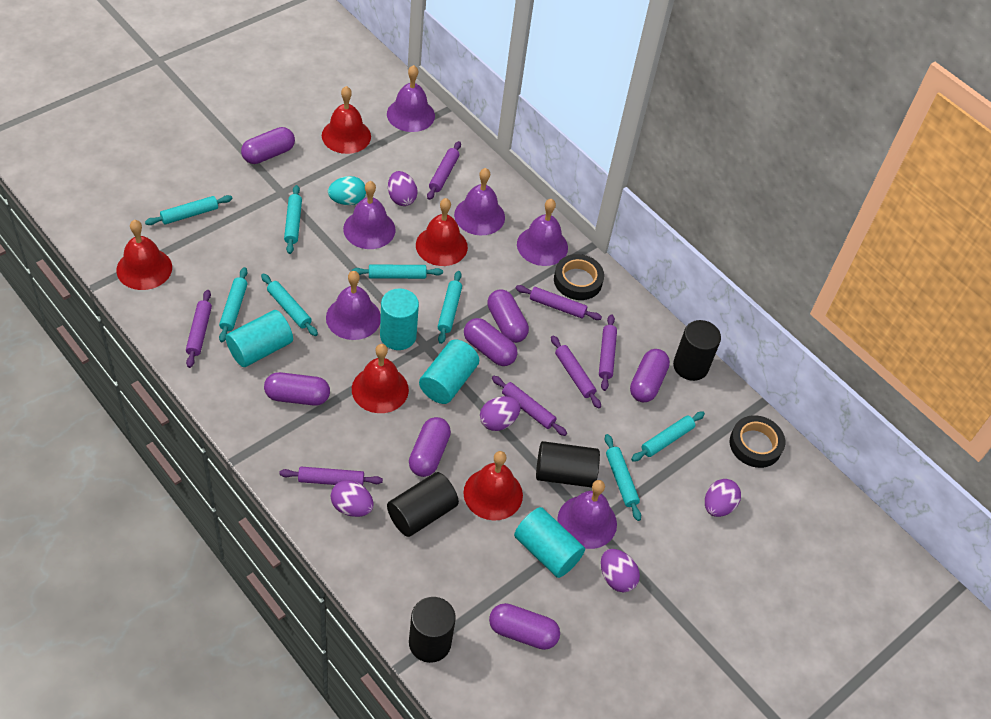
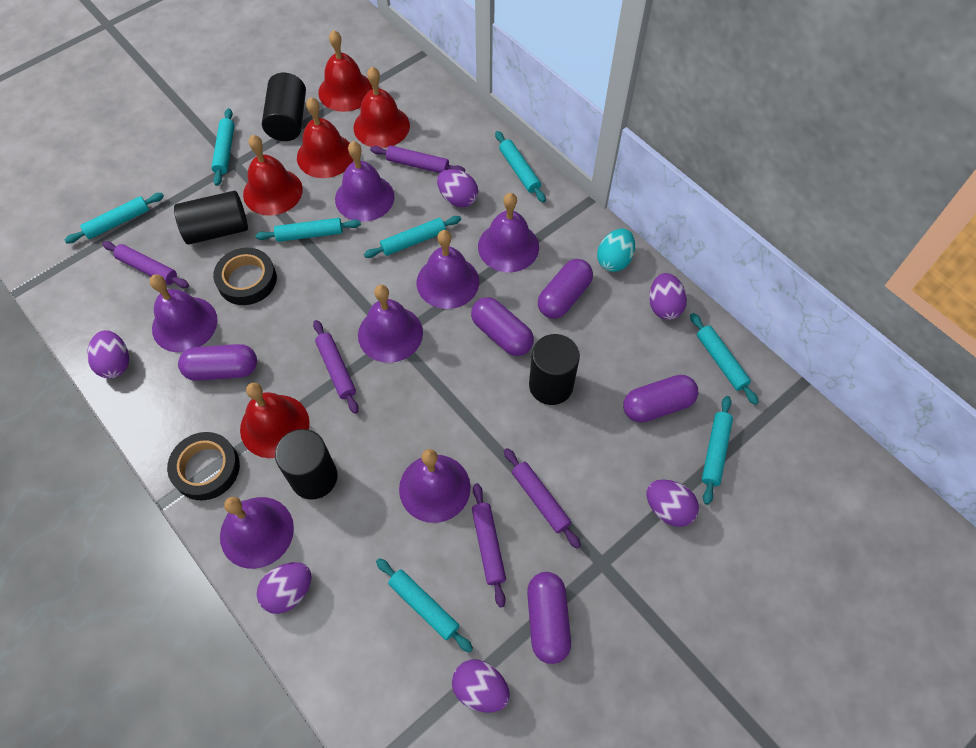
purple bell: [326,271,381,340] [343,181,396,249] [387,65,435,132] [454,168,505,235] [517,199,568,266] [557,480,617,549] = 6 -> [150,274,218,353] [220,497,294,569] [335,141,395,222] [358,285,423,363] [399,449,471,523] [417,230,479,309] [478,193,539,272] = 7
purple capsule: [241,127,295,164] [264,372,330,406] [409,417,451,477] [464,318,517,366] [487,289,529,343] [489,603,560,650] [630,349,670,402] = 7 -> [178,344,257,381] [471,297,534,356] [527,572,571,664] [538,259,593,319] [623,375,698,423] = 5
purple egg: [331,480,374,517] [388,171,418,206] [480,396,520,431] [601,549,640,593] [705,479,741,517] = 5 -> [87,330,129,378] [257,562,312,614] [437,169,478,207] [452,660,510,713] [646,479,699,527] [649,273,687,320] = 6
purple rolling pin: [186,290,212,368] [279,467,383,485] [427,141,461,200] [492,376,567,436] [515,285,602,320] [551,335,601,409] [599,314,617,391] = 7 -> [102,241,189,288] [313,320,359,414] [370,146,465,173] [472,483,506,608] [504,448,581,548] = 5
turquoise cylinder: [226,310,293,367] [380,288,419,350] [419,339,479,404] [514,507,585,578] = 4 -> none = 0

